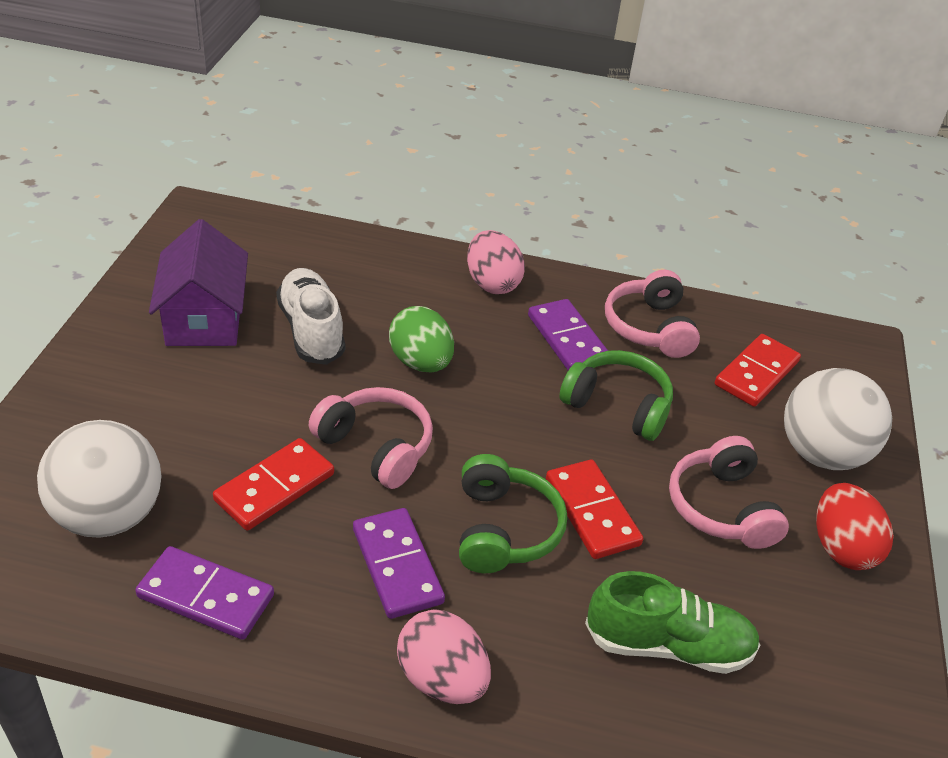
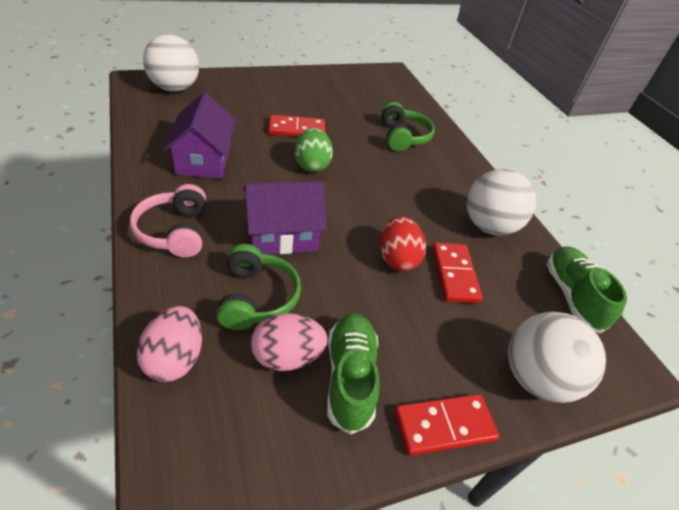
green shoe: [585,571,760,674] = 1 -> [327,313,380,435] [547,246,627,333] = 2
pink headphones: [309,387,433,489] [605,270,700,358] [669,436,789,549] = 3 -> [130,184,206,257] = 1
purple domino: [135,546,274,640] [353,508,445,619] [528,299,608,370] = 3 -> none = 0
purple house: [149,219,248,346] = 1 -> [163,92,236,179] [243,181,327,254] = 2
white ball: [37,420,162,538] [784,368,892,470] = 2 -> [143,34,199,92] [466,169,536,235] [508,312,606,403] = 3
white shoe: [276,268,345,365] = 1 -> none = 0

